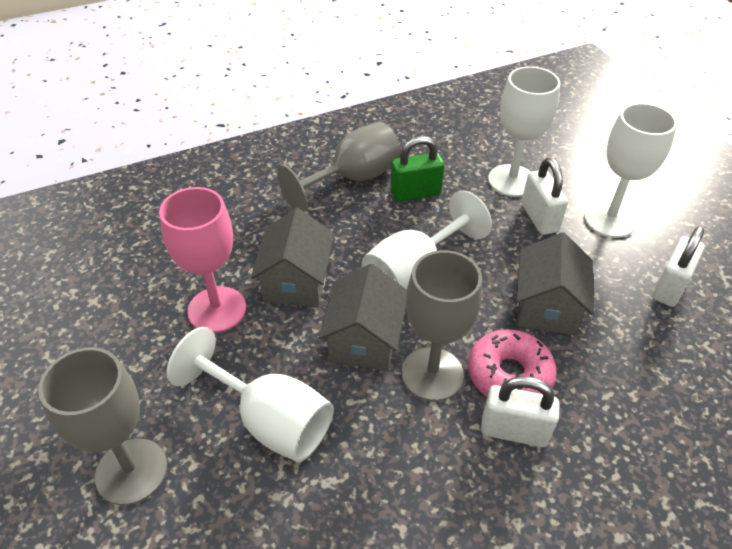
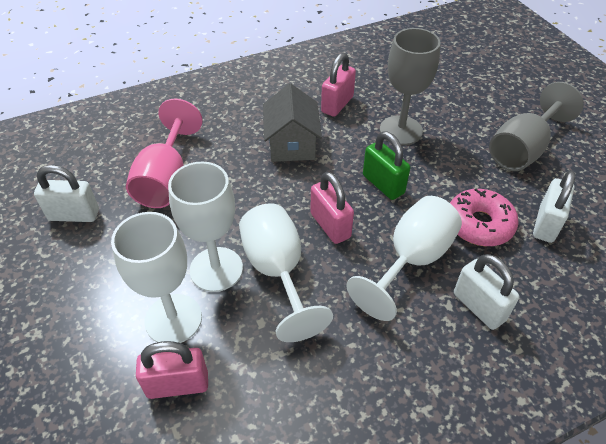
grey goblet: [38,347,167,505] [277,122,401,212] [401,250,482,401] = 3 -> [380,28,441,145] [489,82,584,171] = 2
grey house: [251,208,334,307] [319,264,407,371] [516,232,594,336] = 3 -> [263,83,322,162] = 1
pink padlock: none = 0 -> [136,341,208,399] [310,172,354,244] [321,53,356,117] = 3

